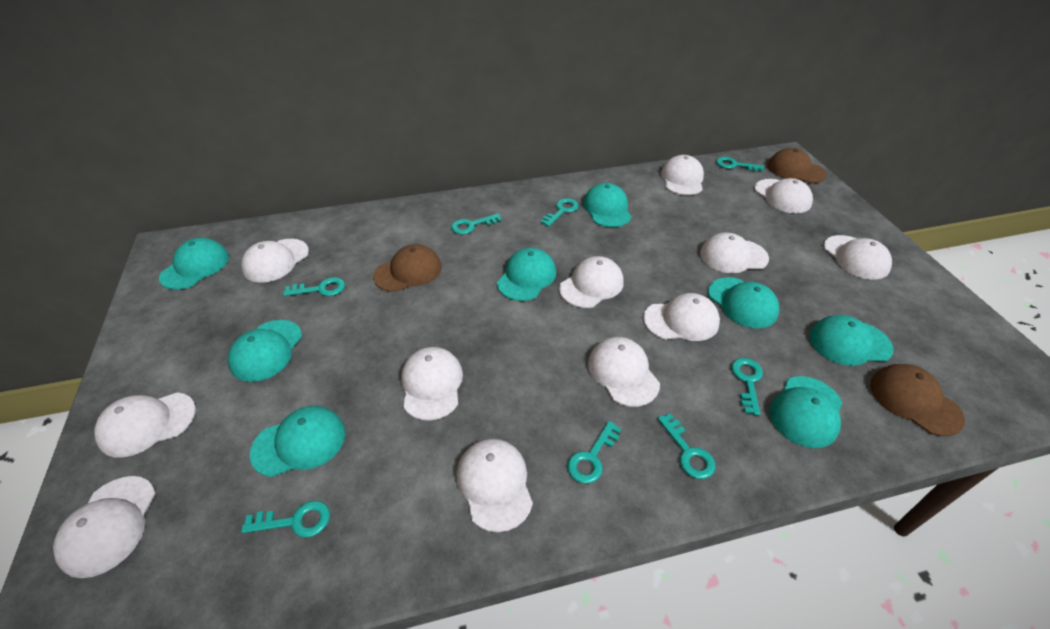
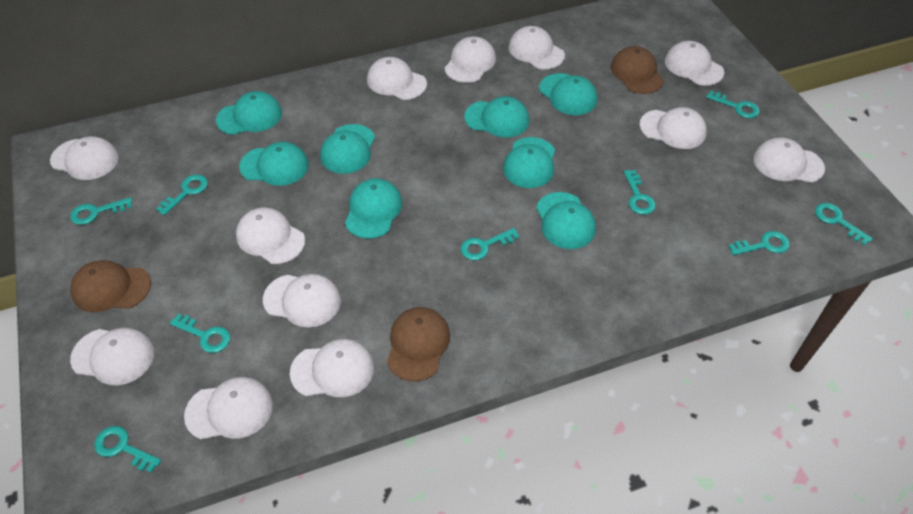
turquoise key: [241,501,330,538] [283,277,345,296] [451,213,502,234] [541,198,579,227] [567,421,621,484] [658,413,715,479] [716,157,764,172] [731,358,763,416] = 8 -> [70,197,132,225] [94,426,161,473] [156,174,208,215] [170,314,230,353] [461,228,519,260] [624,170,656,215] [706,91,760,118] [729,231,790,255] [815,203,873,245] = 9

